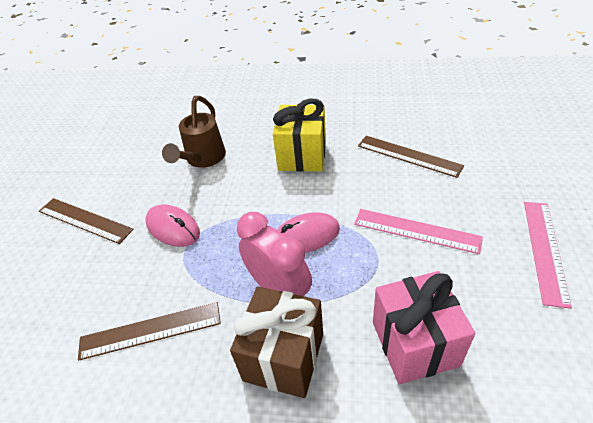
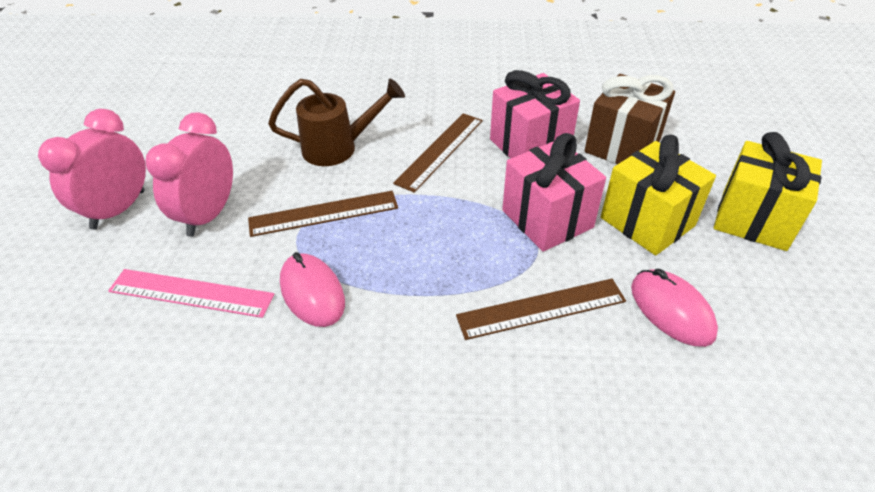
pink clock: [237,212,312,296] = 1 -> [38,109,146,230] [145,113,233,237] = 2
pink gift: [373,271,475,384] = 1 -> [490,70,580,159] [502,133,606,252] = 2
pink ruler: [354,209,483,254] [524,202,572,309] = 2 -> [108,269,275,318] = 1
yellow gift: [273,99,326,172] = 1 -> [601,135,716,255] [714,132,822,251] = 2

